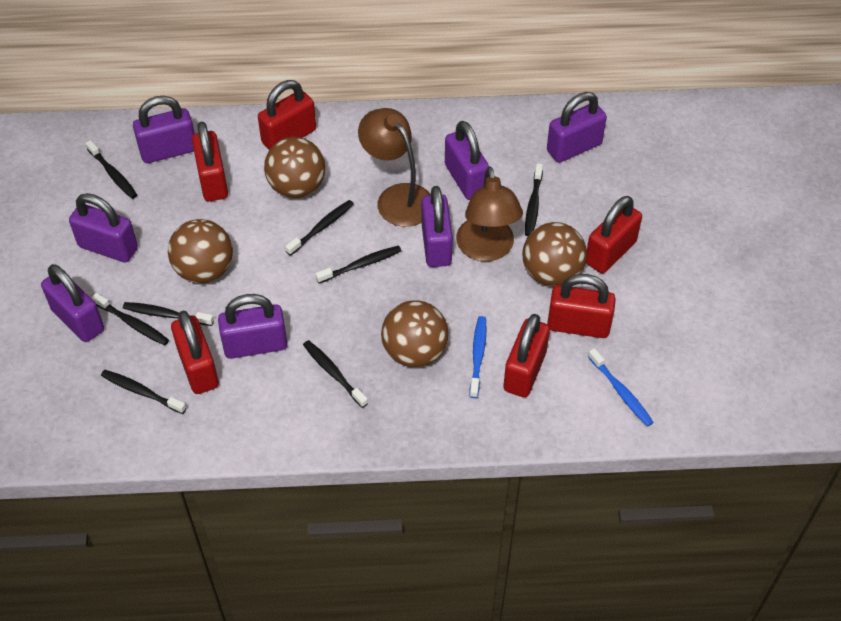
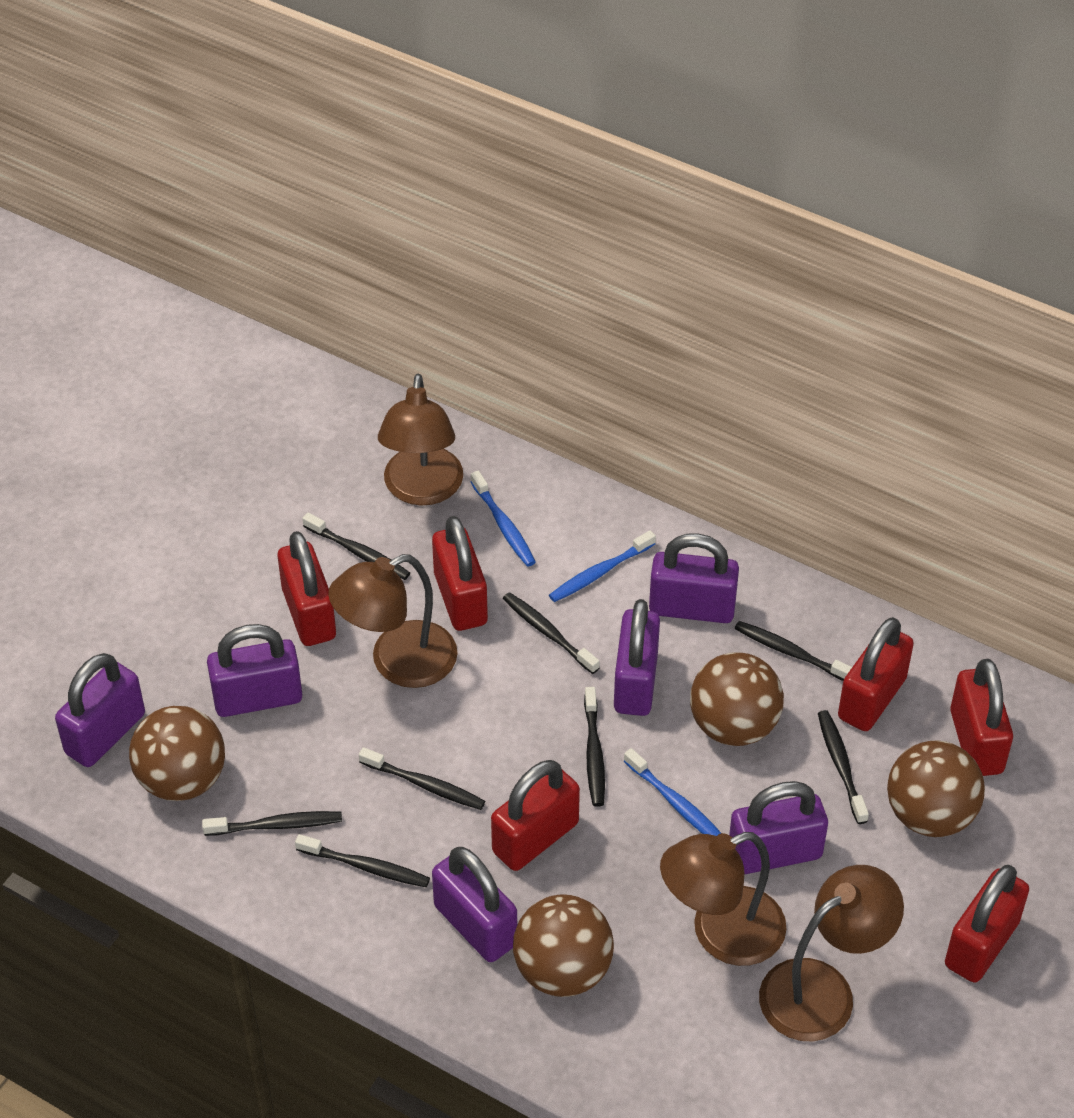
blue toothbrush: [470,316,487,398] [588,348,654,427] = 2 -> [470,471,536,567] [549,530,656,602] [624,748,721,836] = 3
brown lamp: [358,108,431,227] [456,166,523,261] = 2 -> [328,554,458,688] [378,373,463,505] [660,832,786,966] [759,865,904,1042] = 4
purple padlock: [41,264,104,342] [69,193,138,263] [133,96,195,163] [218,294,287,359] [422,186,453,267] [445,121,489,200] [547,92,607,163] = 7 -> [55,653,145,767] [207,624,302,717] [432,847,517,962] [614,599,660,716] [649,533,739,623] [729,781,828,875] = 6

